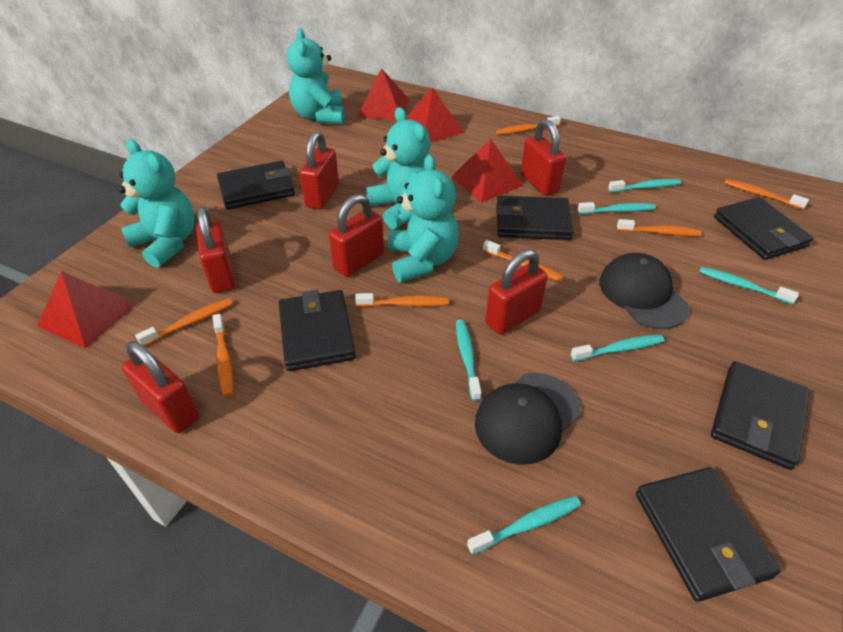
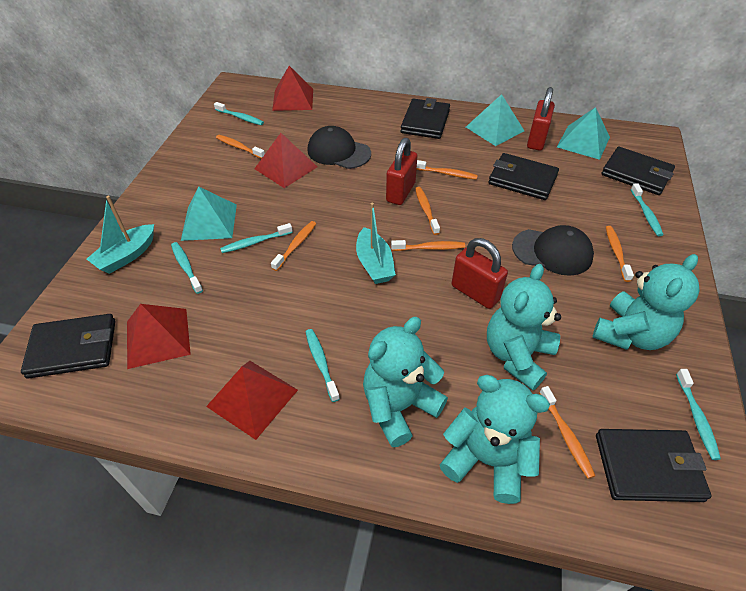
black wallet: [217,161,295,210] [279,290,356,371] [496,196,574,240] [636,467,781,602] [711,361,810,470] [714,197,814,260] = 6 -> [21,314,116,379] [401,98,450,139] [488,153,559,200] [596,429,712,502] [601,147,675,195] = 5
red padlock: [122,341,199,433] [196,206,235,293] [299,131,339,210] [328,194,384,277] [485,249,548,335] [521,119,566,196] = 6 -> [386,138,418,205] [452,238,508,309] [527,87,555,151] = 3
turquoise boat: none = 0 -> [87,196,154,274] [356,203,396,284] = 2
turquoise pyramid: none = 0 -> [181,186,237,241] [466,94,524,146] [557,107,610,160] = 3

